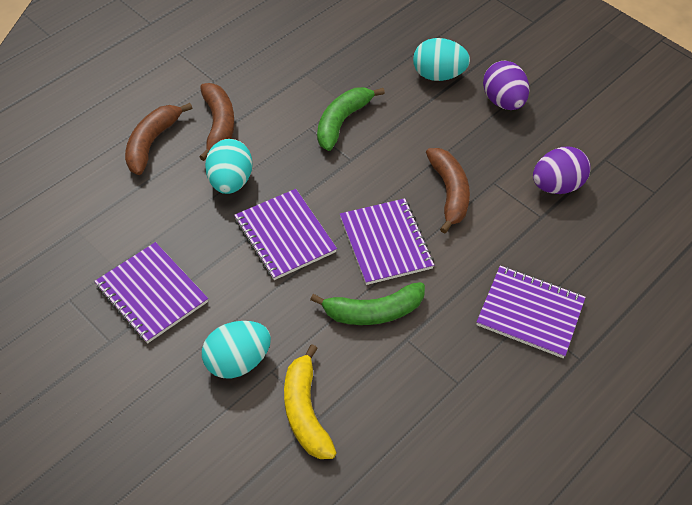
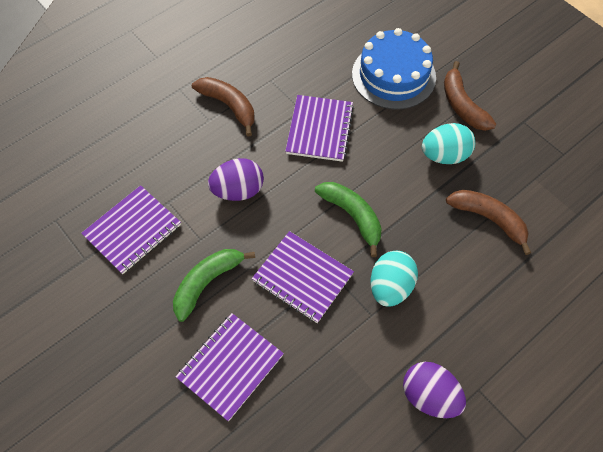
blue cake: none = 0 -> [352,28,436,110] = 1
turquoise egg: [202,321,271,378] [205,139,253,194] [413,38,470,81] = 3 -> [370,251,418,307] [422,123,475,164] = 2
yellow banana: [284,344,337,459] = 1 -> none = 0

